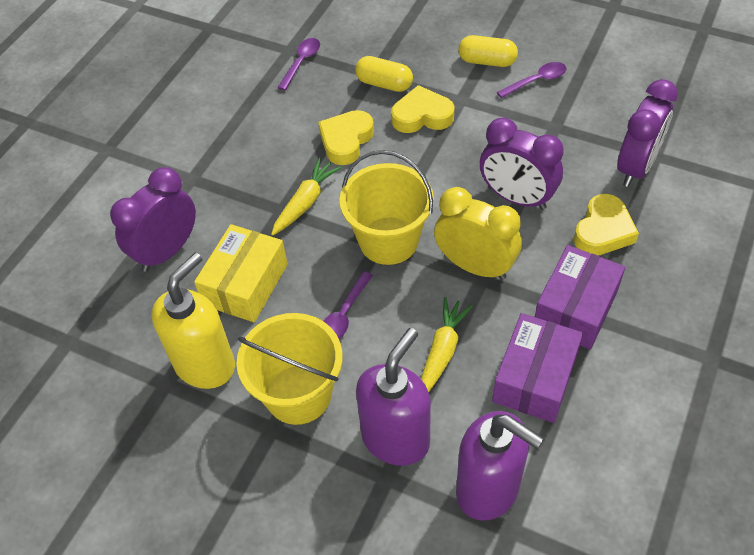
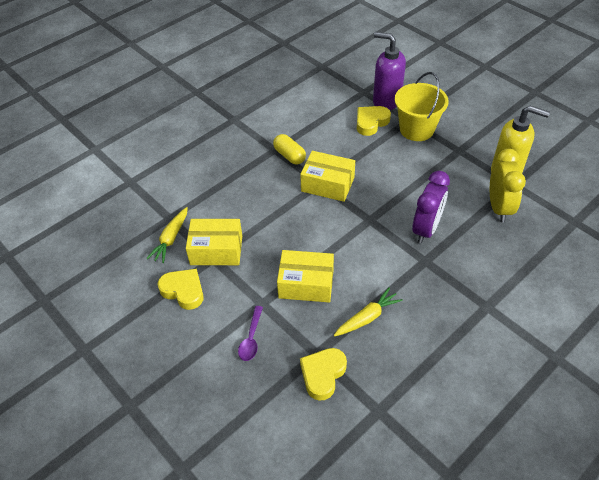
purple box: [492,313,583,423] [535,245,625,350] = 2 -> none = 0
purple clock: [110,167,196,272] [480,118,564,210] [617,79,678,187] = 3 -> [412,171,450,243] = 1
purple soap dispenser: [356,328,431,466] [456,411,544,521] = 2 -> [373,32,406,110] = 1
purple spoon: [277,38,320,90] [324,271,373,339] [497,62,566,98] = 3 -> [238,306,263,361] = 1
yellow box: [194,224,288,322] = 1 -> [186,219,242,265] [277,250,334,302] [300,151,355,202] = 3
yellow bucket: [236,313,343,425] [340,150,434,265] = 2 -> [395,72,449,141] = 1
yellow capsule: [355,56,413,92] [459,35,518,67] = 2 -> [273,134,306,165] = 1

